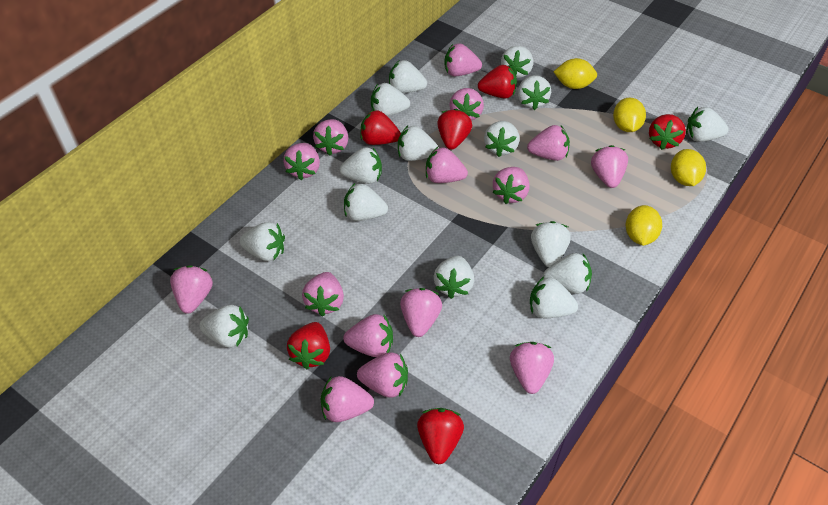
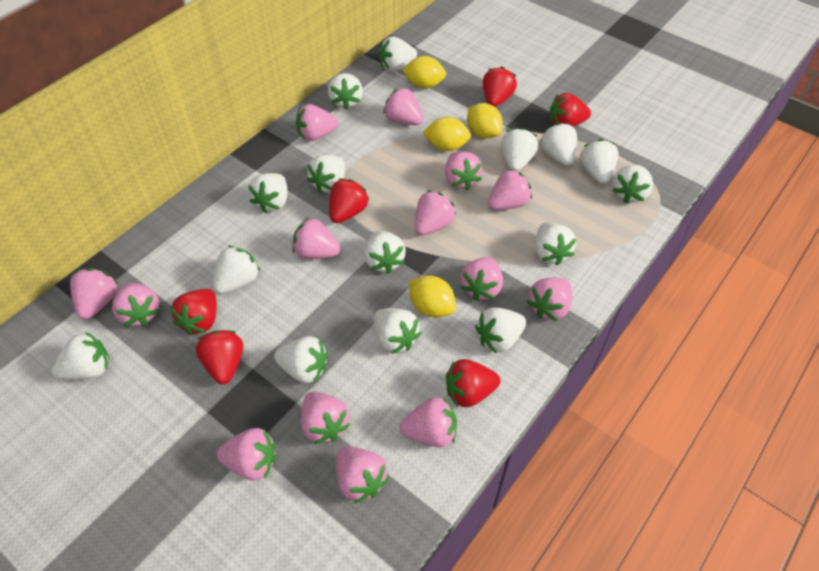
pink strawberry: [170,265,213,314] [283,143,320,180] [302,272,344,316] [313,119,348,155] [320,376,374,422] [343,314,393,357] [357,352,408,398] [400,288,442,337] [426,147,468,183] [444,43,482,76] [449,88,484,121] [493,167,530,204] [510,342,554,394] [527,125,570,161] [591,145,628,188] = 15 -> [70,268,118,319] [112,283,160,327] [217,428,276,480] [292,217,341,259] [296,104,338,141] [301,391,350,444] [336,446,389,503] [383,87,423,125] [399,397,457,447] [415,190,456,235] [445,151,483,190] [460,257,503,301] [488,169,532,210] [527,278,572,321] = 14

